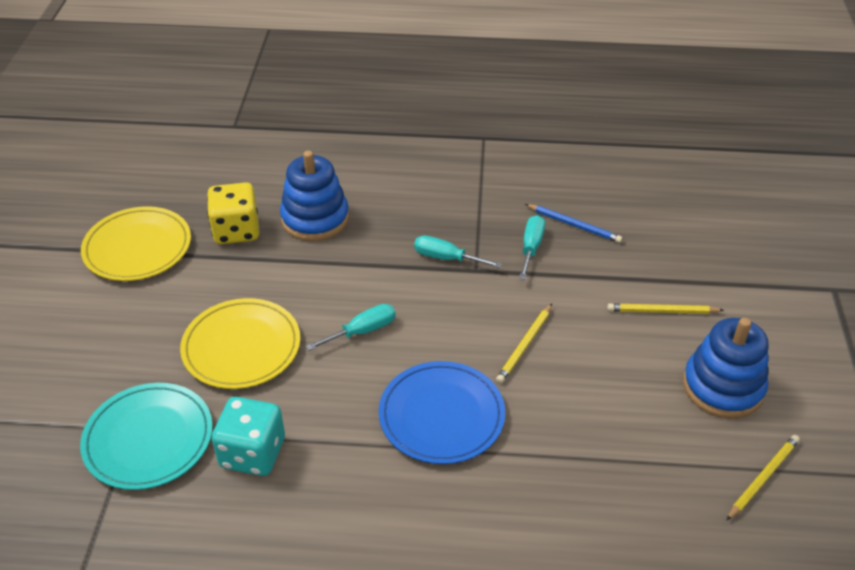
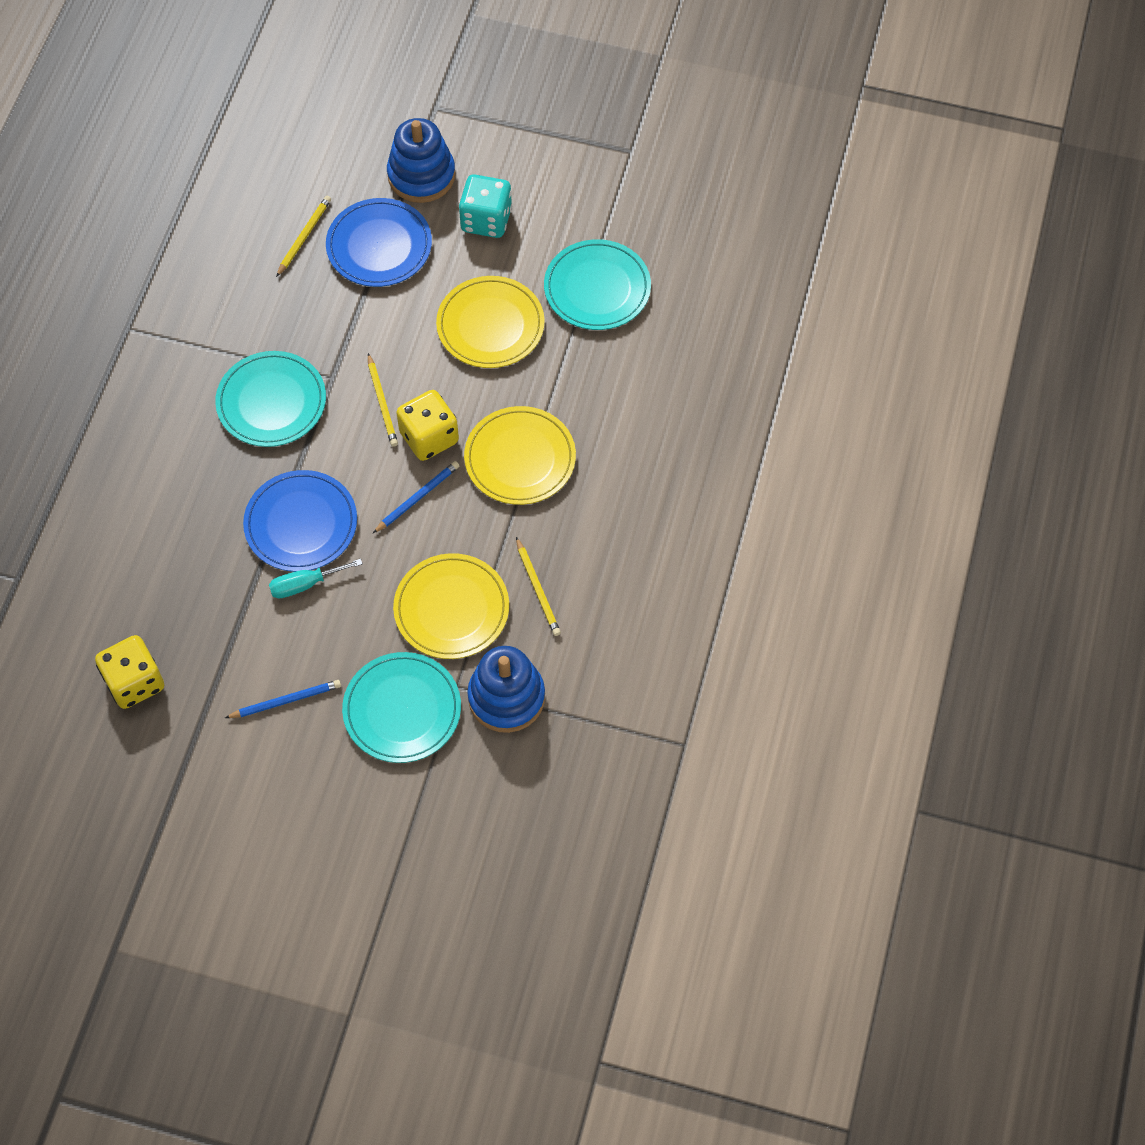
blue pencil: [525,204,623,243] = 1 -> [225,680,341,718] [373,461,459,533] = 2
blue plate: [378,361,505,464] = 1 -> [243,470,357,572] [326,198,432,287] = 2
turquoise plate: [80,383,213,490] = 1 -> [215,351,326,447] [342,652,461,763] [544,239,651,330] = 3
turquoise screwdriver: [306,304,396,351] [414,236,502,268] [519,215,545,280] = 3 -> [269,559,363,598] = 1
yellow dice: [207,182,259,244] = 1 -> [95,635,164,709] [396,390,459,461] = 2
yellow plate: [81,206,191,281] [180,298,300,389] = 2 -> [393,553,509,659] [436,276,545,368] [464,406,576,505] = 3

